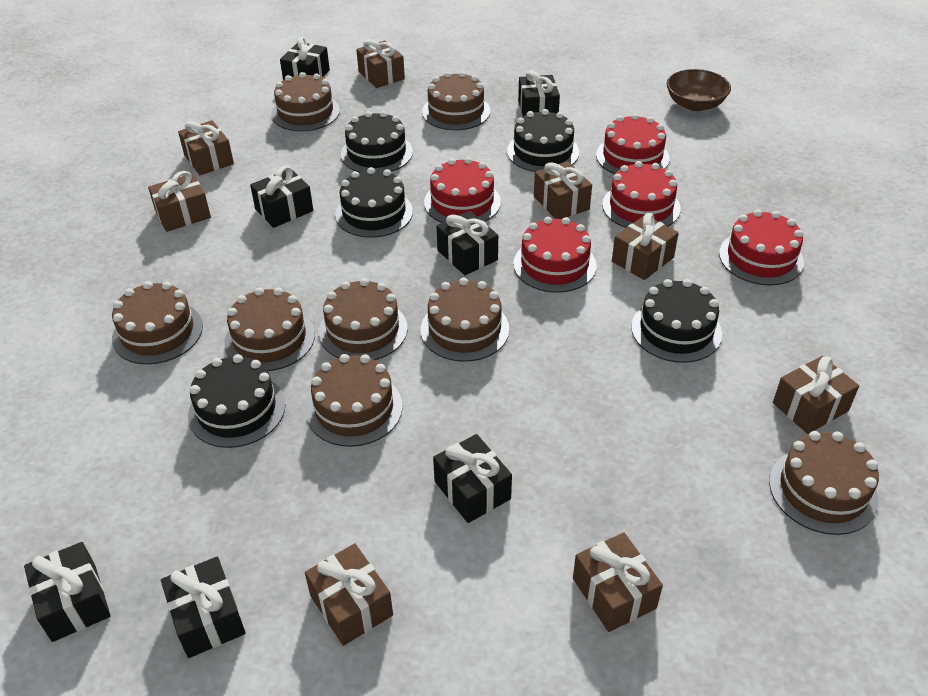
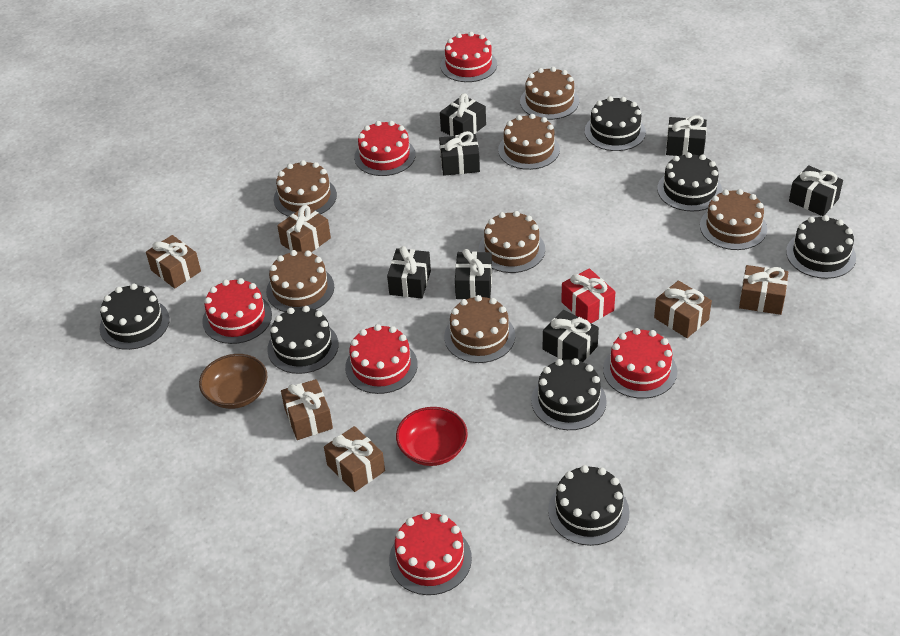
black cake: [188,354,285,448] [335,167,413,238] [341,111,413,172] [507,109,579,172] [631,279,722,363] = 5 -> [100,284,170,350] [267,306,338,374] [531,358,607,430] [548,465,629,546] [585,96,646,151] [657,152,722,211] [786,215,856,279] = 7
brown cake: [112,281,203,364] [224,288,315,371] [271,72,340,131] [306,354,403,447] [319,278,407,360] [421,278,509,362] [422,71,490,130] [769,431,879,535] = 8 -> [266,250,334,312] [274,160,337,217] [444,295,515,363] [479,211,545,273] [498,114,560,170] [520,67,579,120] [700,189,767,250] = 7
brown gift: [148,171,211,232] [178,120,234,175] [305,544,393,646] [356,39,405,88] [534,161,592,219] [573,533,663,632] [612,213,679,280] [773,356,859,434] = 8 -> [146,235,201,289] [277,205,331,252] [281,379,333,440] [324,426,385,492] [654,280,712,338] [739,265,788,315] = 6
red bowl: none = 0 -> [396,407,468,466] = 1
red cake: [424,157,501,223] [513,217,597,293] [596,114,670,174] [602,161,681,228] [719,210,804,285] = 5 -> [202,278,272,344] [345,324,418,394] [354,121,416,176] [389,512,472,595] [440,32,497,82] [603,328,677,399] = 6
red gift: none = 0 -> [561,269,615,323] = 1

